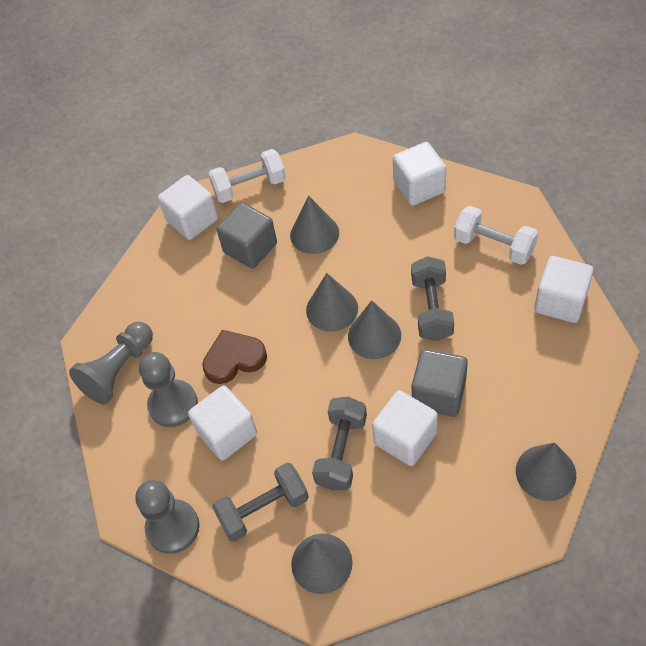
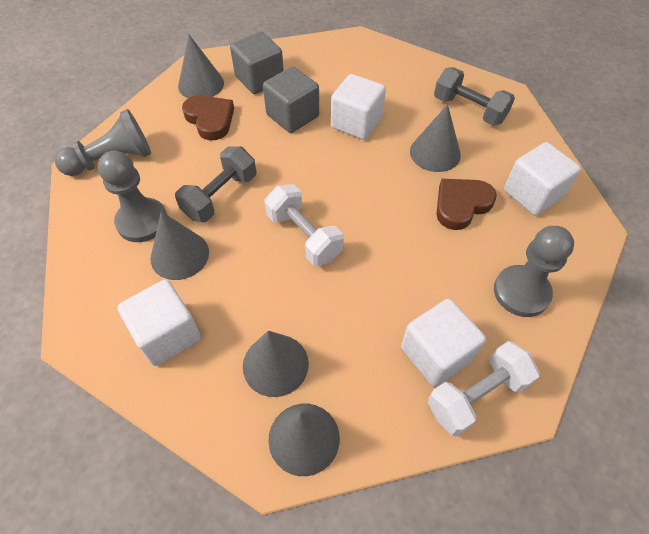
brown heart: [202,330,267,384] = 1 -> [182,95,234,141] [436,179,497,230] = 2
grey dumbbell: [212,463,309,542] [312,397,367,491] [411,256,454,341] = 3 -> [175,146,256,222] [434,67,515,126] = 2
white cube: [158,175,218,240] [188,386,257,461] [372,390,438,466] [393,142,446,206] [534,256,594,323] = 5 -> [117,280,201,366] [331,74,386,140] [401,299,486,387] [504,142,581,216] = 4

